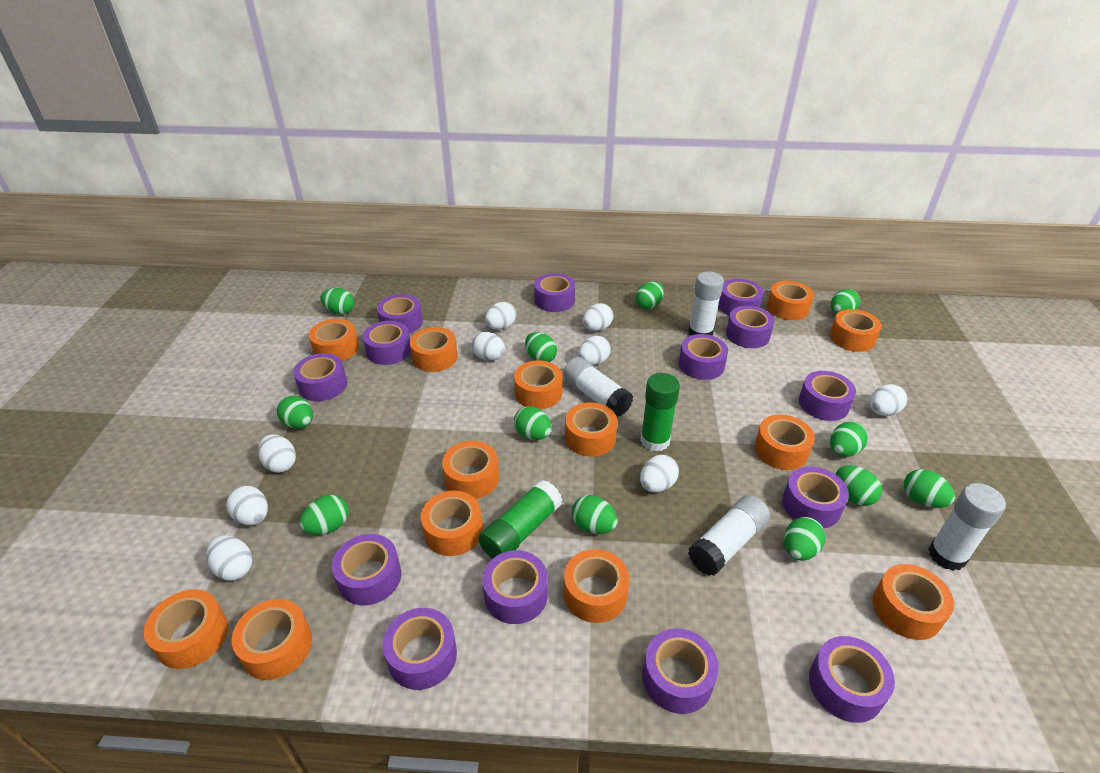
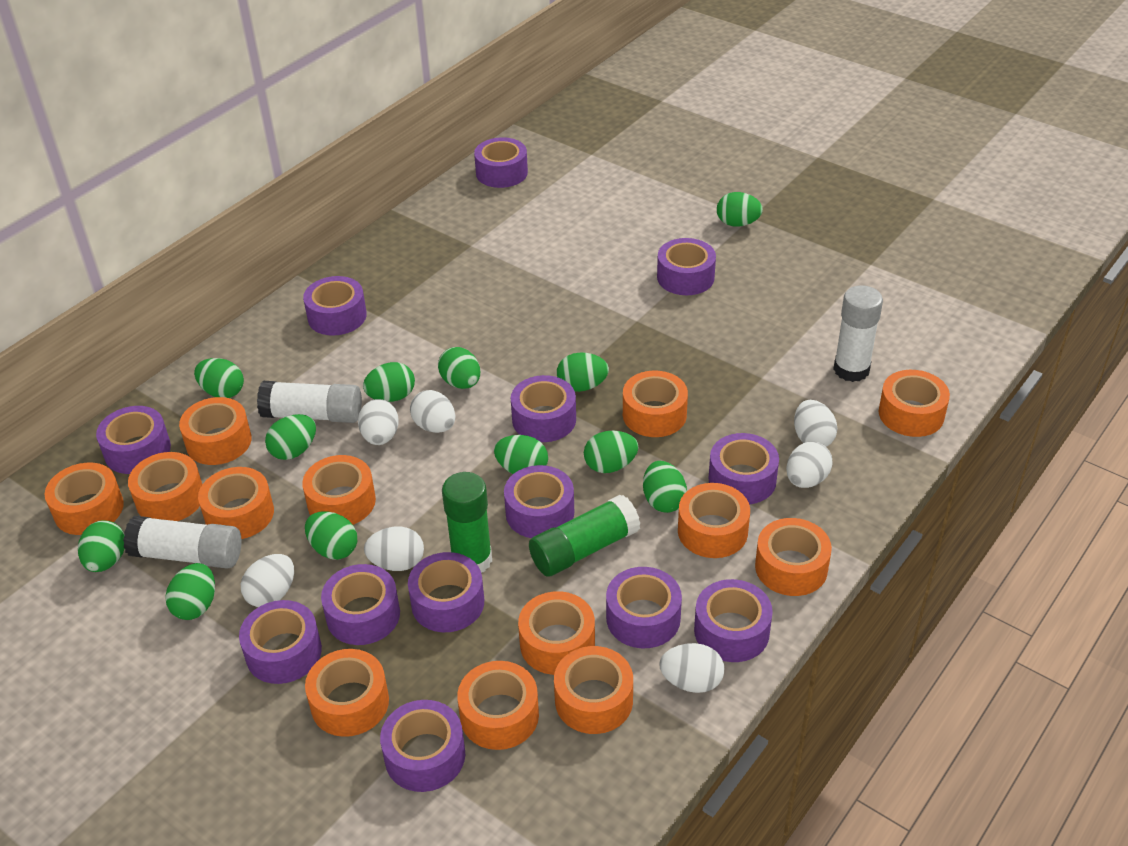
purple tape: [293,353,347,401] [332,534,401,605] [363,321,411,365] [377,294,423,334] [383,608,457,690] [482,550,548,624] [534,273,575,312] [642,628,719,714] [679,334,728,380] [718,279,764,316] [726,306,774,348] [782,466,849,529] [799,371,856,421] [809,636,895,723] = 14 -> [96,406,171,474] [239,600,322,684] [303,276,367,336] [321,564,400,645] [380,700,465,792] [408,552,484,632] [474,137,528,188] [504,465,574,538] [511,375,576,442] [606,567,682,648] [657,238,716,295] [694,579,773,662] [709,433,779,504] = 13
white egg: [206,535,252,581] [226,486,268,525] [258,434,296,473] [472,332,505,361] [485,302,516,329] [578,336,611,365] [583,303,613,331] [640,455,679,492] [870,384,907,416] = 9 -> [241,554,294,607] [358,399,399,445] [364,527,424,571] [410,390,455,433] [659,643,724,693] [786,442,833,488] [794,400,838,447] = 7
white glue stick: [563,357,633,417] [688,271,724,336] [688,495,770,576] [928,483,1006,571] = 4 -> [123,516,241,569] [257,381,362,423] [833,285,883,382] = 3

